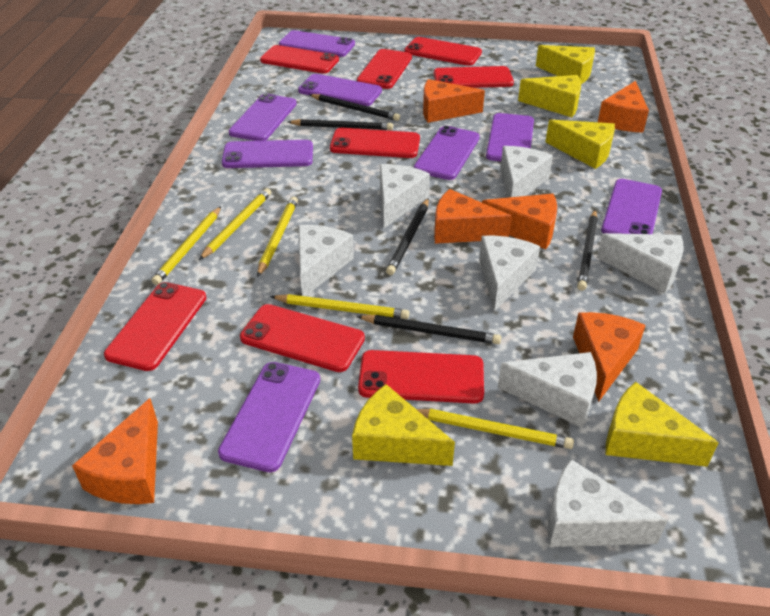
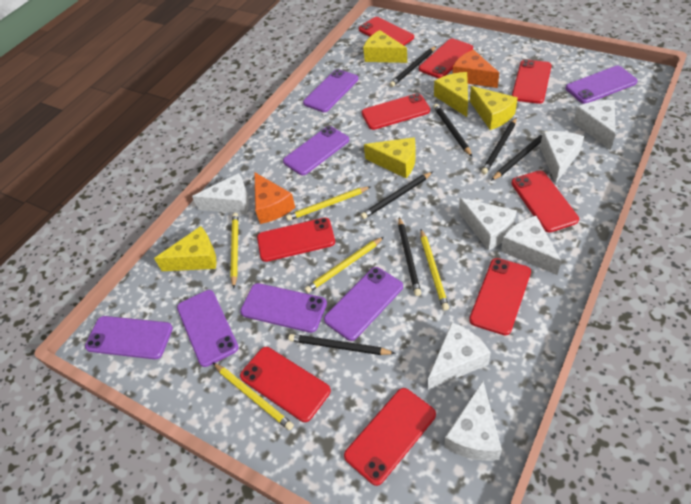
black pencil: [288,119,393,130] [309,94,400,121] [356,315,501,344] [386,198,429,275] [577,210,598,291] = 5 -> [288,334,396,355] [361,172,433,219] [390,46,436,87] [398,217,421,296] [433,104,472,157] [481,117,517,174] [491,131,547,181] = 7
orange cheese: [72,398,158,504] [423,79,485,123] [434,189,512,244] [482,194,557,250] [573,312,646,402] [598,81,649,133] = 6 -> [254,172,296,224] [453,49,499,88] = 2
purple phone: [218,362,320,472] [222,140,313,168] [229,93,297,141] [279,30,355,57] [298,74,382,106] [414,126,480,180] [486,113,534,161] [601,179,662,234] = 8 -> [85,316,173,359] [177,290,239,367] [240,283,327,333] [283,126,349,175] [303,69,358,112] [324,267,403,341] [566,66,637,104] = 7
red phone: [104,282,206,371] [240,304,365,372] [260,45,339,74] [330,128,420,158] [357,49,412,89] [358,350,484,403] [404,37,482,66] [434,66,514,88] = 8 -> [240,347,331,422] [257,217,335,262] [344,388,436,486] [359,17,414,45] [362,93,430,130] [419,38,473,78] [469,258,531,335] [511,170,579,233] [512,59,552,104] = 9

